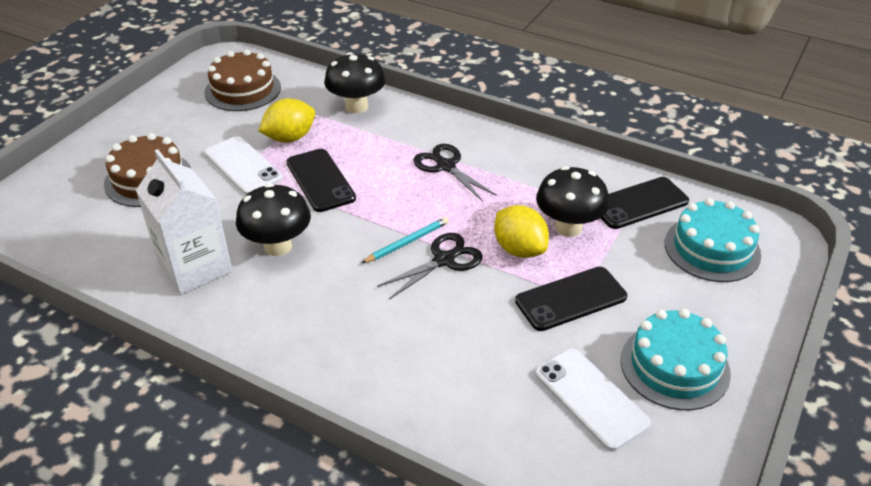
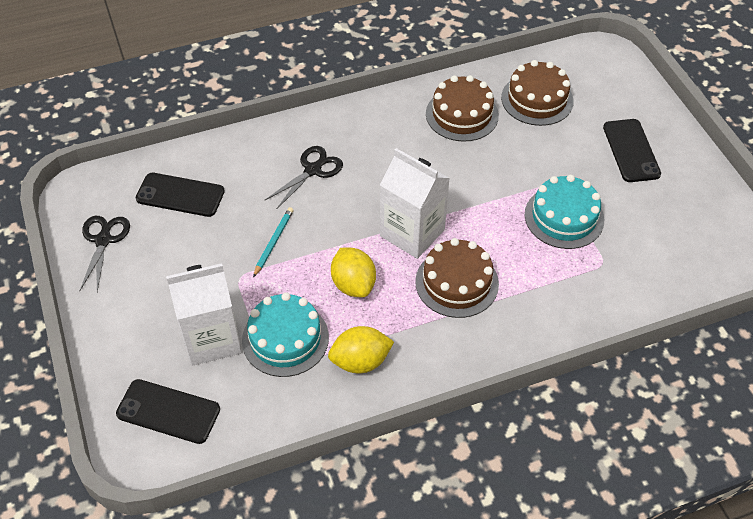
black mushroom: [236,183,311,256] [324,52,385,114] [536,166,609,237] = 3 -> none = 0
brown cake: [104,133,191,207] [205,49,281,111] = 2 -> [415,238,499,318] [426,75,499,142] [501,60,574,126] = 3
white carton: [136,149,232,295] = 1 -> [166,263,242,366] [380,148,450,259] = 2
white phone: [205,136,283,195] [535,349,651,451] = 2 -> none = 0

